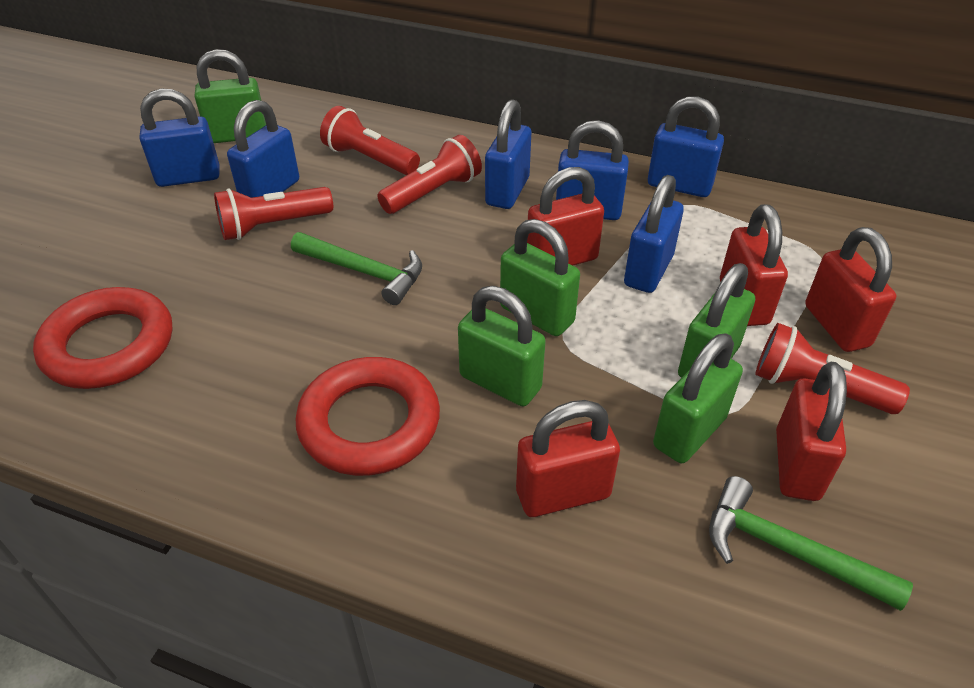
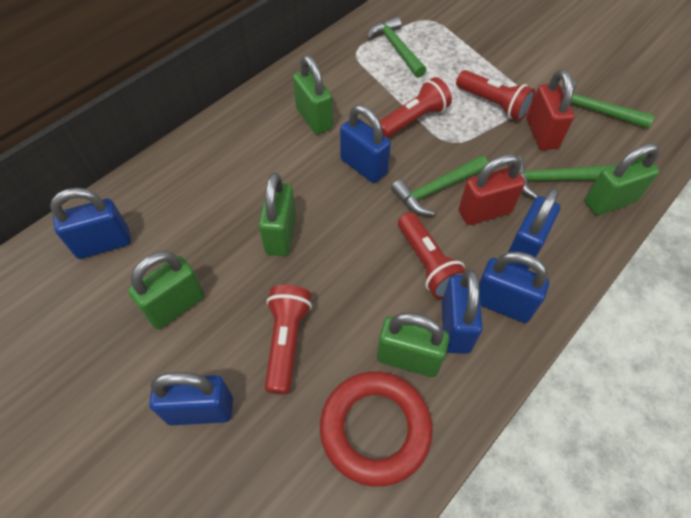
green hammer: [291,232,422,305] [709,476,913,611] = 2 -> [367,17,426,78] [391,155,488,216] [508,156,612,199] [562,81,655,128] = 4
red padlock: [516,400,620,517] [527,167,604,265] [720,204,788,326] [776,362,847,501] [805,227,896,352] = 5 -> [459,154,525,225] [527,69,574,150] = 2
red ring: [33,287,172,389] [296,357,440,476] = 2 -> [320,371,433,487] = 1

